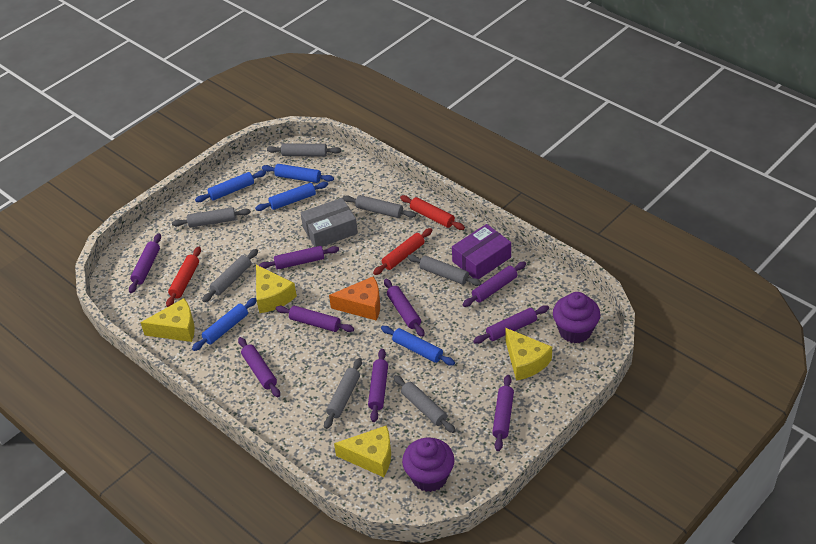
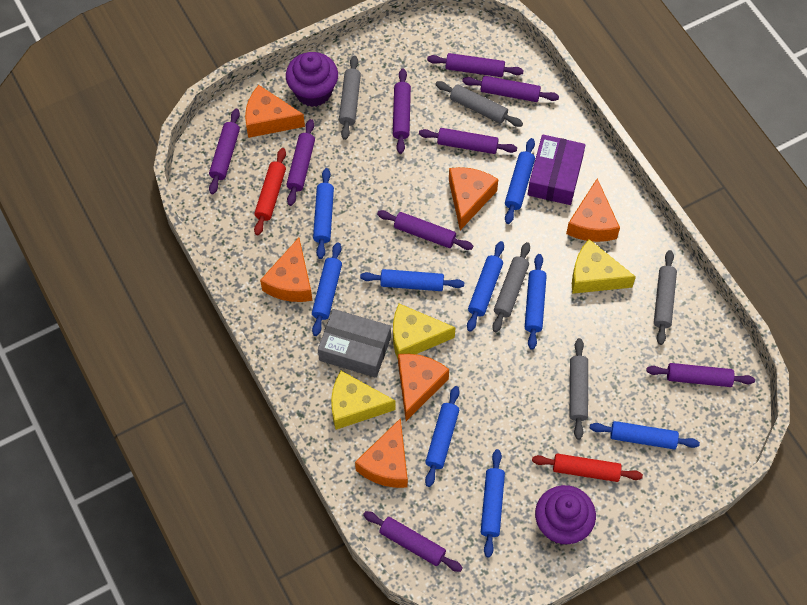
blue rolling pin: [192,298,257,351] [195,170,266,202] [255,182,328,211] [262,164,334,183] [381,326,455,366] = 5 -> [312,242,342,336] [313,168,334,259] [360,269,464,291] [425,386,460,487] [467,241,504,332] [481,449,505,557] [505,138,535,224] [525,254,547,350] [590,421,700,450] = 9
grey rolling pin: [172,207,251,228] [202,249,258,302] [267,143,341,157] [324,358,362,429] [343,195,416,218] [394,375,456,433] [407,254,482,286] = 7 -> [339,56,361,140] [435,81,523,127] [492,242,530,332] [570,338,588,440] [654,250,677,345] = 5
orange cheese: [329,276,380,321] = 1 -> [245,85,305,138] [260,238,312,302] [355,418,408,488] [398,354,449,421] [449,167,498,230] [566,179,620,242] = 6
red rolling pin: [166,247,201,307] [373,228,432,275] [400,195,465,230] = 3 -> [254,148,286,235] [532,454,643,482] = 2
yellow cheese: [140,298,195,342] [256,265,297,313] [334,425,391,477] [505,328,552,381] = 4 -> [331,371,396,430] [393,304,456,359] [572,239,636,294] = 3

